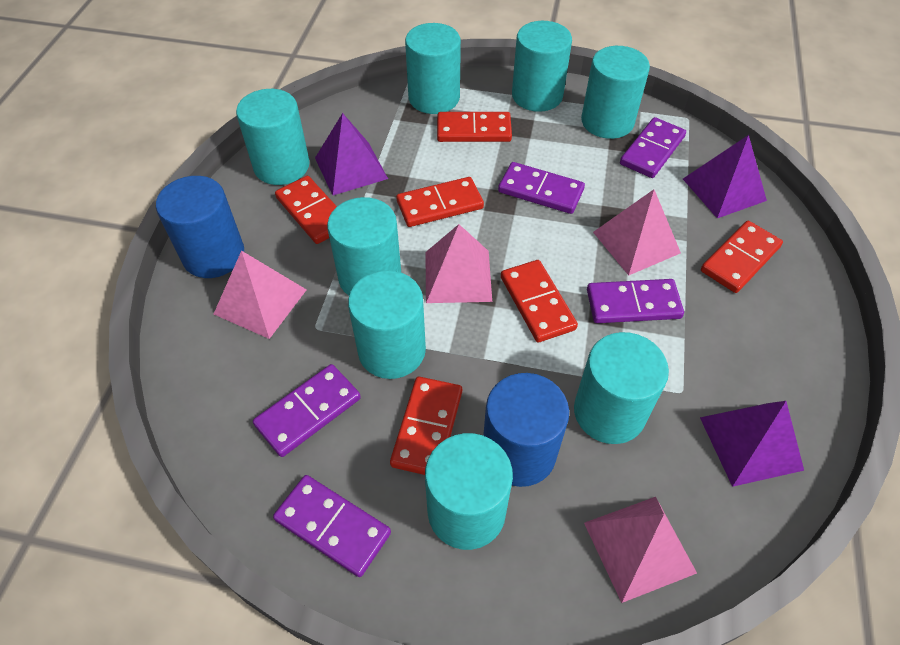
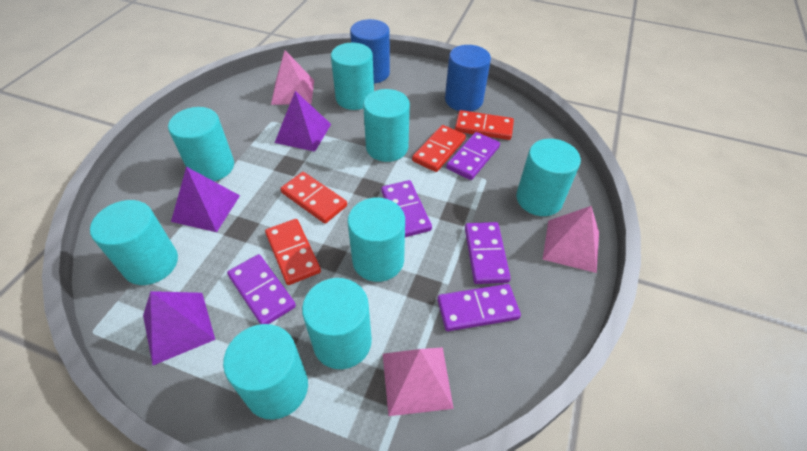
pink pyramid: [214,251,307,339] [425,224,492,303] [584,497,697,603] [593,189,681,275] = 4 -> [271,51,314,105] [383,347,454,416] [543,206,599,273] = 3
red domino: [275,176,337,244] [390,377,462,475] [396,177,484,227] [437,112,512,142] [501,260,578,342] [701,221,783,293] = 6 -> [265,219,321,285] [280,172,347,224] [412,125,466,172] [455,110,514,140] = 4

